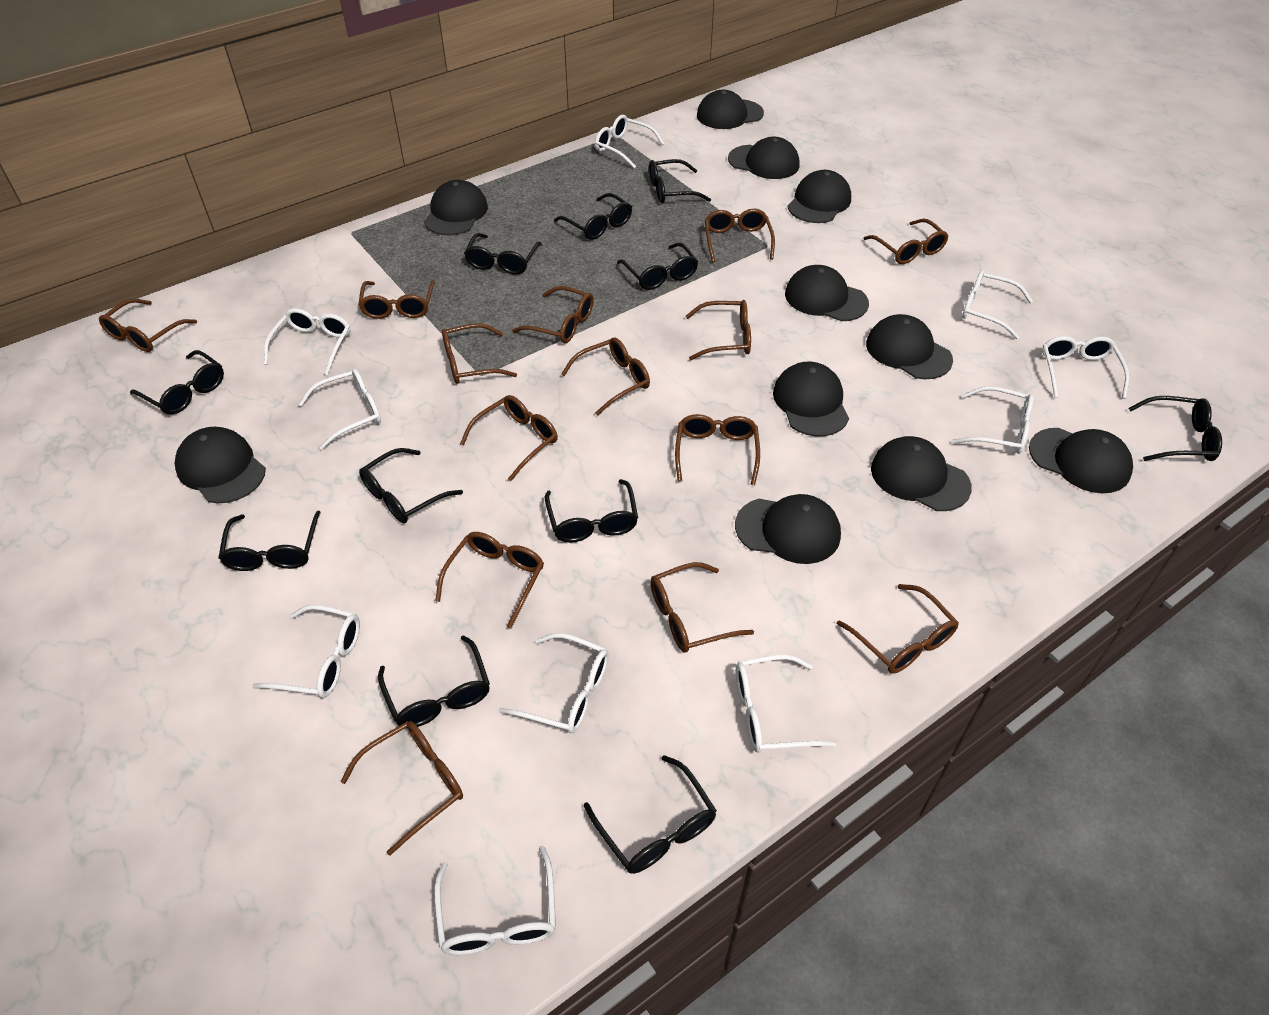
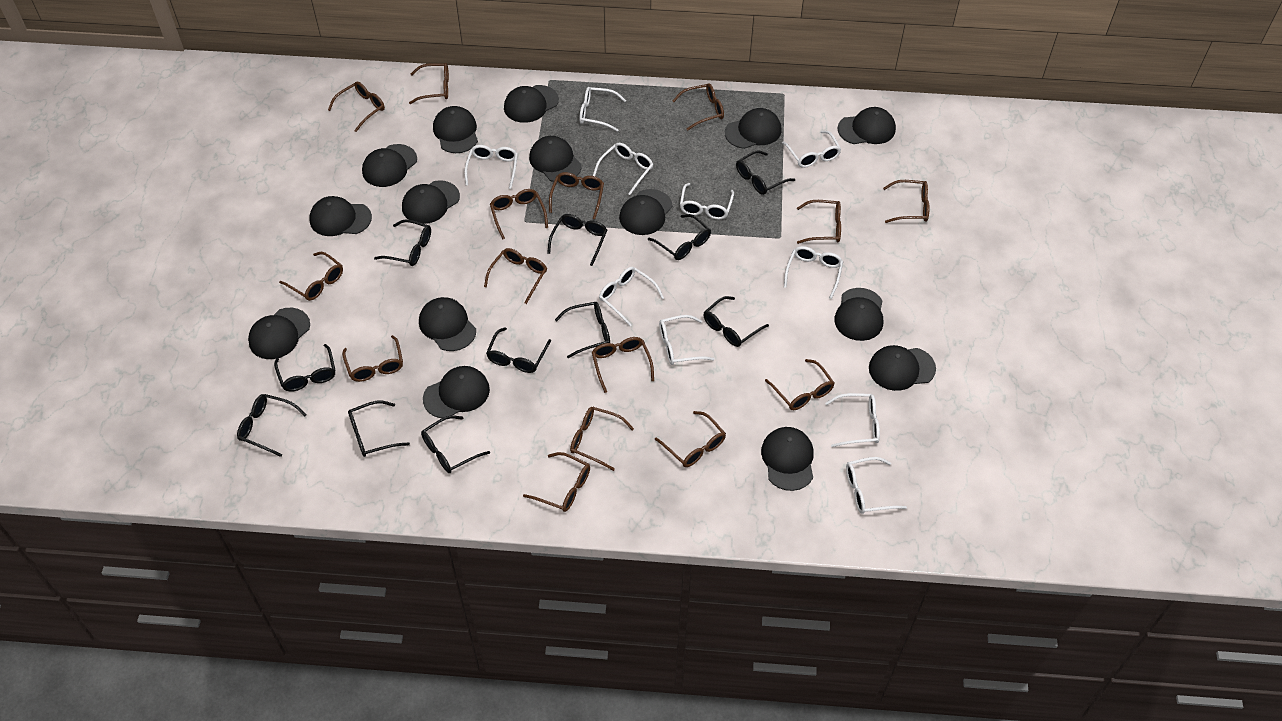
black cap: [175,427,266,503] [424,180,488,235] [697,90,764,129] [728,137,800,179] [735,494,841,564] [773,362,849,436] [785,265,869,321] [788,170,851,223] [866,314,953,379] [871,436,972,511] [1029,428,1133,493] = 11 -> [248,308,310,359] [309,196,372,236] [362,144,417,187] [402,180,460,224] [419,297,476,351] [423,366,490,418] [433,106,478,153] [504,85,559,123] [529,136,582,182] [619,189,672,235] [725,108,782,149] [761,427,814,491] [834,288,883,341] [837,107,896,144] [869,345,936,391] = 15
brown glasses: [99,299,197,352] [340,721,463,856] [358,280,435,319] [435,532,544,629] [442,323,517,384] [460,395,558,481] [512,286,594,343] [561,337,650,416] [650,562,754,653] [675,414,760,485] [686,300,751,360] [705,208,775,262] [837,584,959,674] [863,219,949,264] = 14 -> [279,252,343,301] [328,81,385,132] [342,335,403,382] [409,63,449,104] [484,248,547,304] [490,189,548,240] [523,452,590,512] [549,172,604,219] [570,407,634,471] [592,337,654,393] [655,411,726,467] [673,83,724,131] [765,359,834,410] [797,200,841,244] [883,180,930,223] = 15

